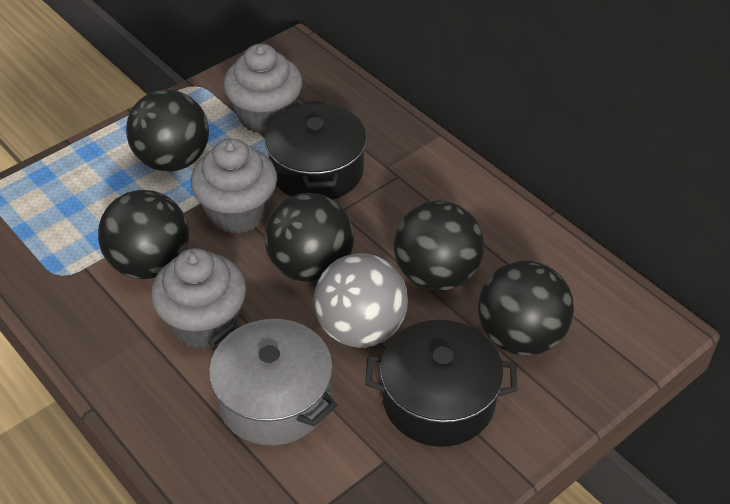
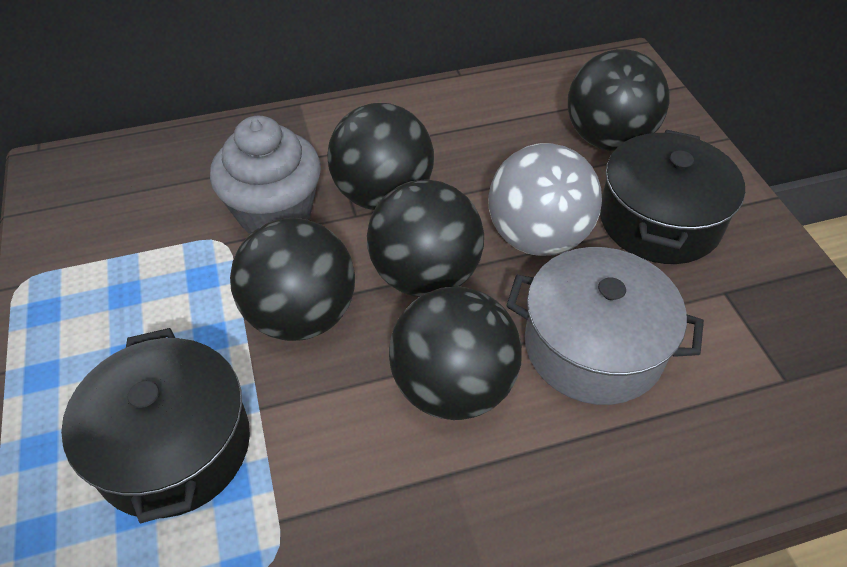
grey cupcake: [151,248,246,349] [191,138,277,234] [223,44,302,134] = 3 -> [210,116,321,233] = 1

